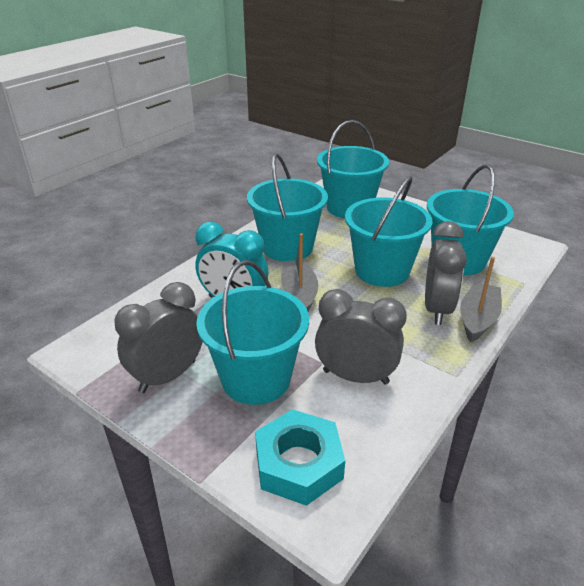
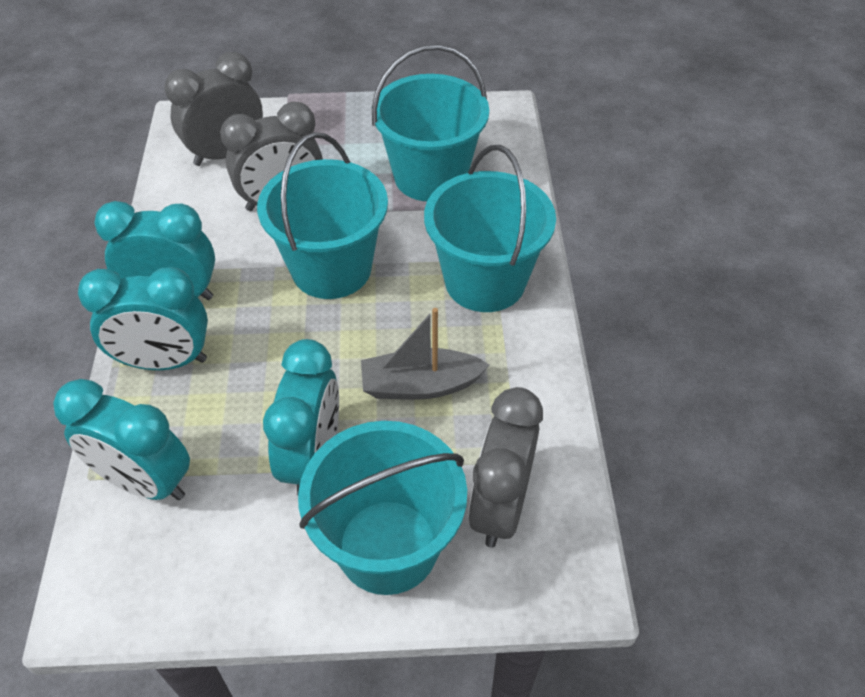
grey boat: [281,233,318,311] [460,257,502,342] = 2 -> [361,308,489,400] = 1
turquoise bucket: [196,260,309,405] [247,154,328,261] [317,120,389,218] [345,176,432,287] [427,165,514,275] = 5 -> [257,132,388,299] [298,421,467,595] [372,44,489,201] [424,145,556,312] = 4
turquoise clock: [195,222,268,297] = 1 -> [53,379,190,501] [78,267,208,370] [94,201,215,300] [263,339,339,495] = 4
turquoise nut: [255,409,345,506] = 1 -> none = 0

